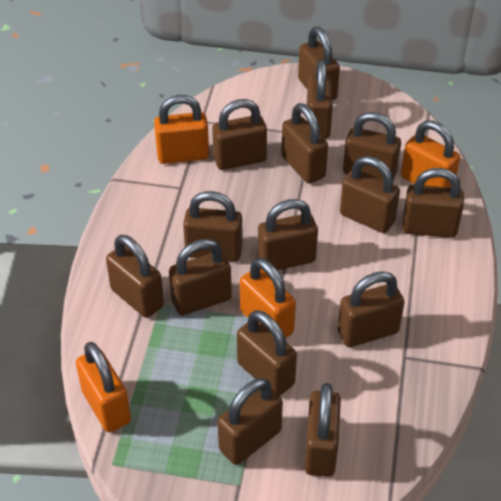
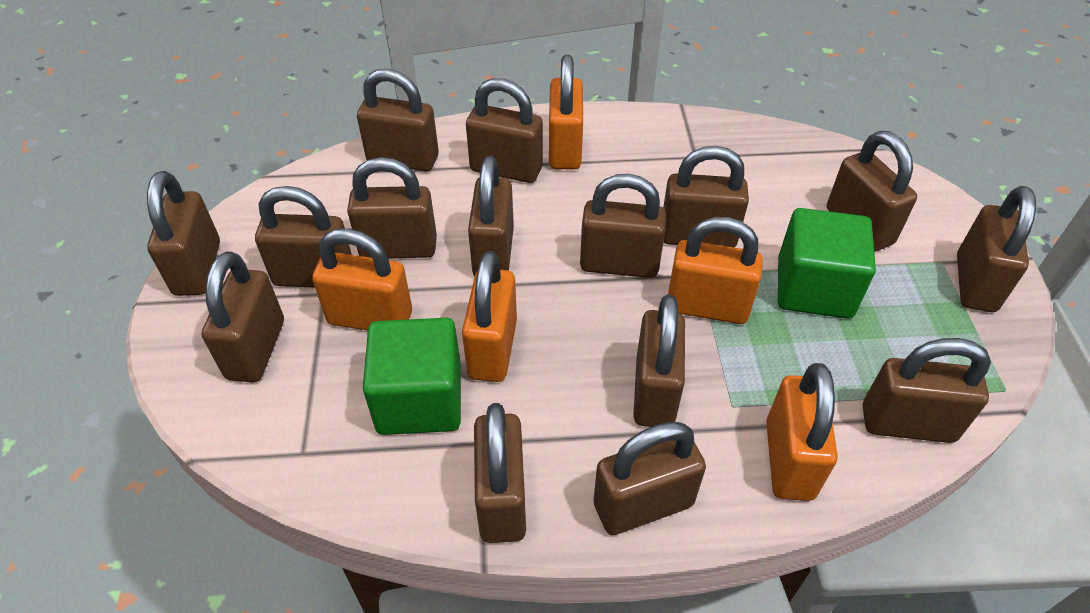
green cube: none = 0 -> [363,318,461,435] [778,208,876,319] = 2
orange padlock: [76,342,131,432] [154,95,209,164] [240,258,296,338] [401,120,460,188] = 4 -> [312,228,412,330] [462,251,517,382] [549,55,583,169] [668,217,763,324] [766,363,838,501] = 5

